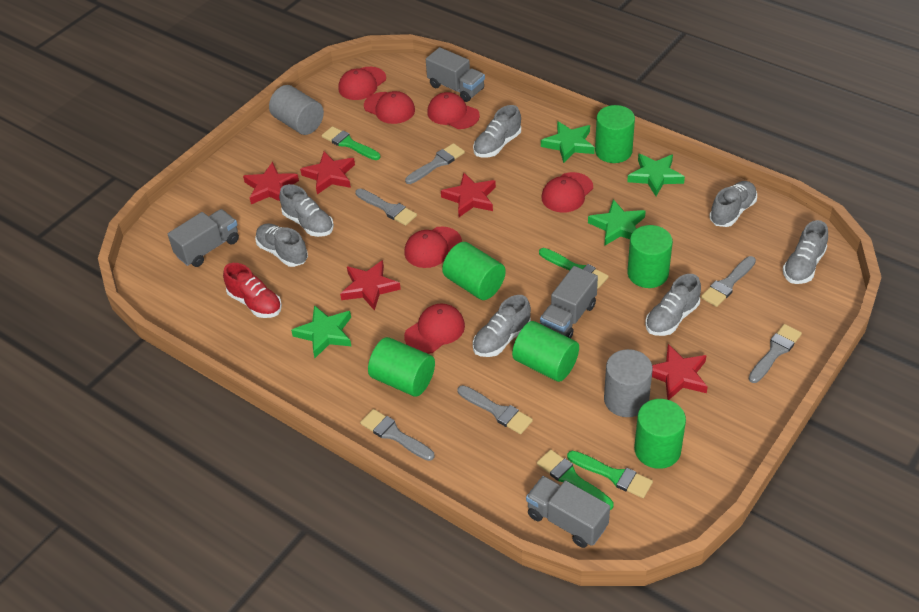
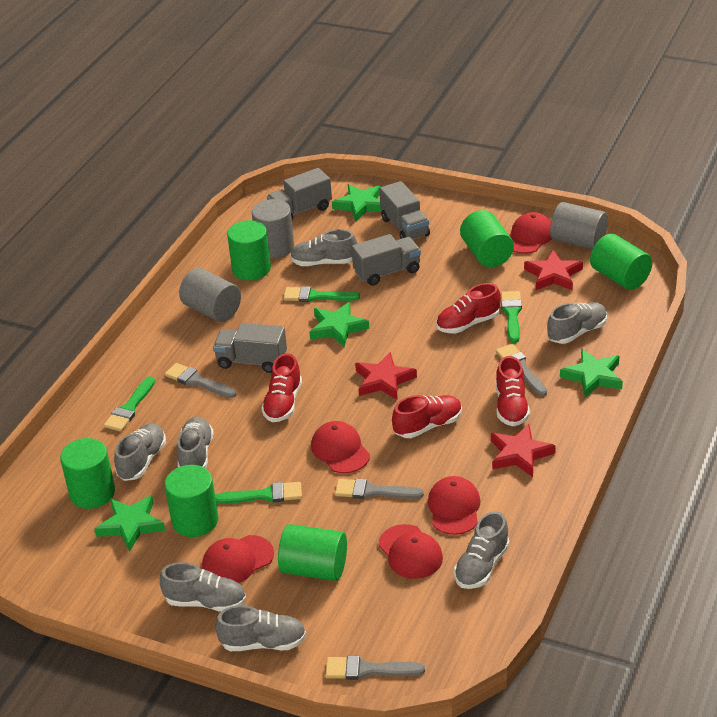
grey brush: [355,189,417,226] [360,409,434,461] [405,143,465,184] [457,385,533,434] [701,256,756,307] [749,324,802,383] = 6 -> [165,363,236,398] [325,656,425,680] [335,479,424,499] [496,344,547,396] = 4
grey cylinder: [269,85,324,135] [604,349,653,417] = 2 -> [179,268,241,322] [252,199,294,258] [550,202,608,249] = 3
red cap: [338,67,386,100] [364,91,415,124] [404,303,465,354] [405,226,462,268] [427,92,480,129] [541,172,593,213] = 6 -> [202,535,274,583] [311,421,370,473] [378,524,443,579] [428,476,481,535] [509,212,552,254] = 5
red shoe: [223,263,282,318] = 1 -> [261,353,302,422] [392,395,462,438] [436,283,501,334] [496,356,530,426] = 4
red star: [243,162,299,204] [300,152,355,194] [340,260,401,311] [441,173,496,217] [652,344,708,400] = 5 -> [355,352,417,400] [491,424,556,477] [524,250,583,290] = 3

